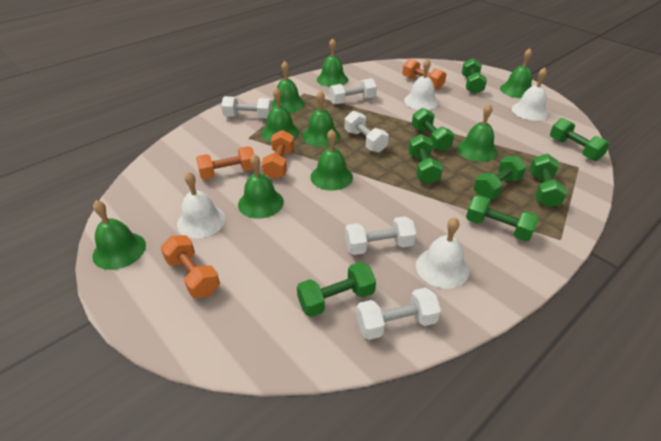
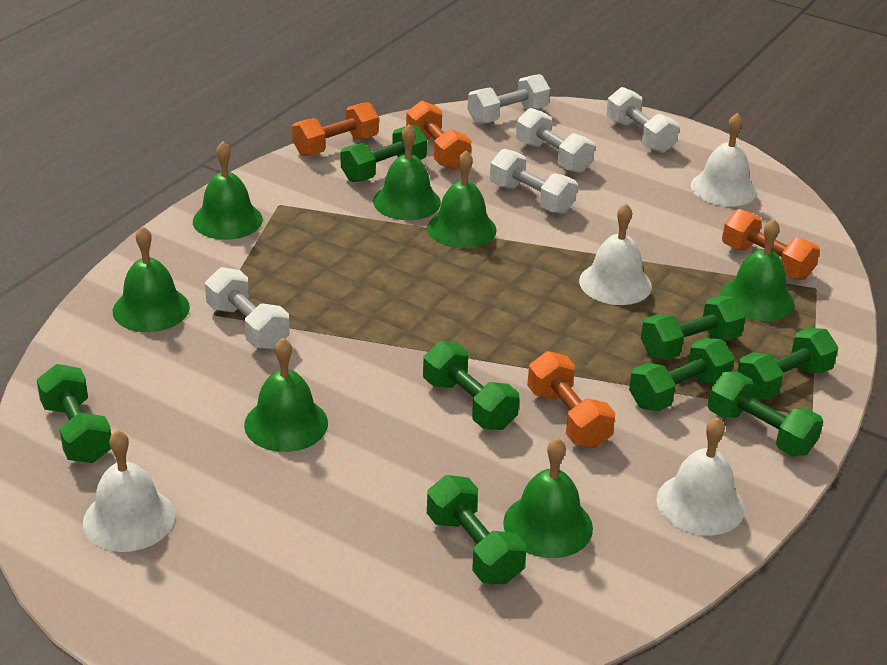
green bell: [92,200,146,270] [238,154,284,219] [262,87,299,142] [272,61,305,113] [302,90,340,147] [311,129,353,191] [317,38,348,87] [457,104,498,162] [500,48,532,98] = 9 -> [113,226,190,332] [193,141,263,240] [244,338,328,452] [373,124,441,220] [427,150,497,248] [503,438,593,558] [720,219,794,321] = 7

